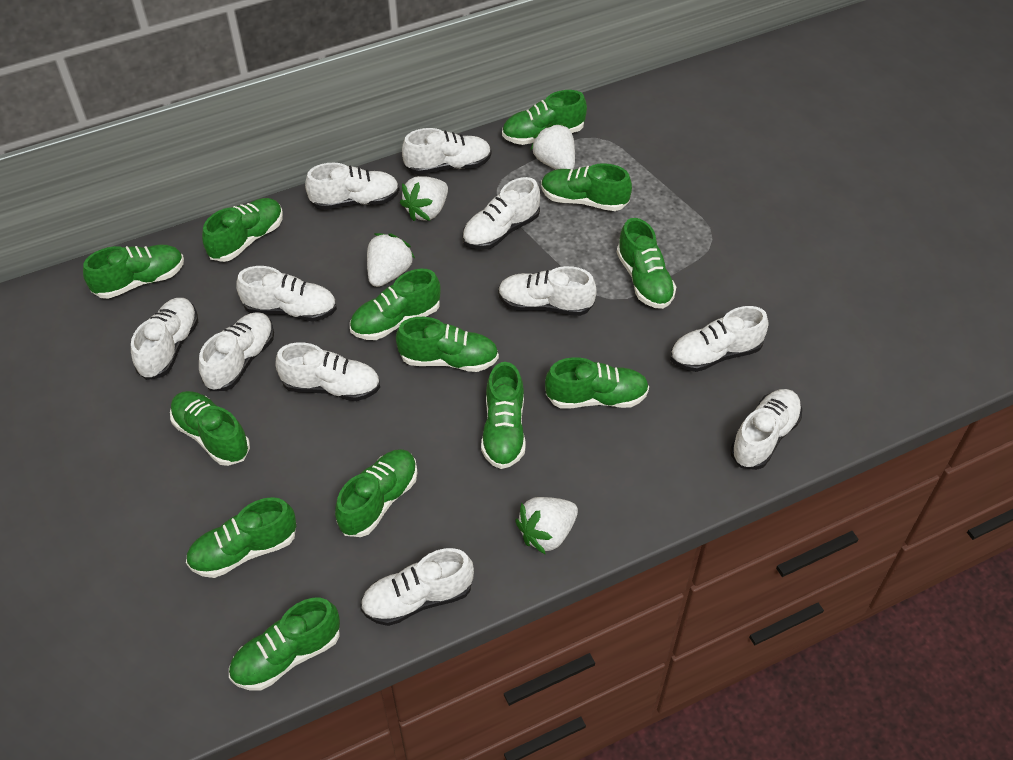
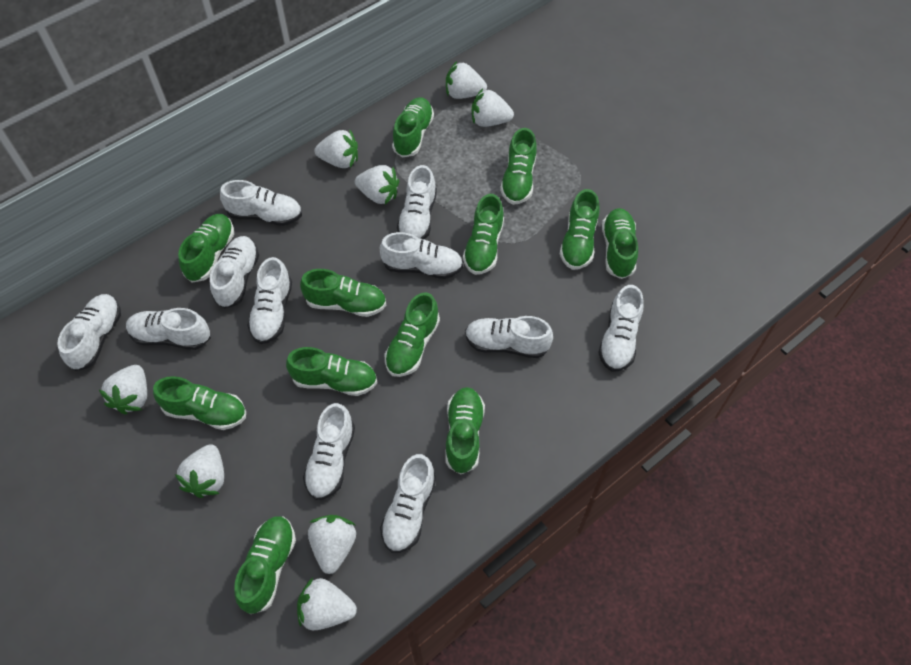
green shoe: [83,245,184,299] [170,391,250,466] [186,497,296,578] [202,198,283,262] [229,598,340,690] [335,449,418,537] [350,269,441,340] [396,317,499,372] [481,362,526,469] [502,90,587,145] [541,163,632,211] [545,357,649,408] [617,218,676,309] = 13 -> [153,376,246,430] [178,214,234,283] [234,516,296,614] [286,347,377,396] [300,269,386,317] [385,292,440,377] [392,97,434,158] [445,387,485,474] [463,194,504,275] [500,128,537,205] [560,189,599,270] [602,208,638,279] = 12
white strawberry: [367,233,415,287] [400,176,448,221] [515,497,578,555] [530,124,575,169] = 4 -> [99,365,147,414] [175,444,224,498] [297,578,357,630] [308,515,356,574] [314,130,358,168] [355,165,399,205] [446,61,487,99] [472,88,514,127] = 8

